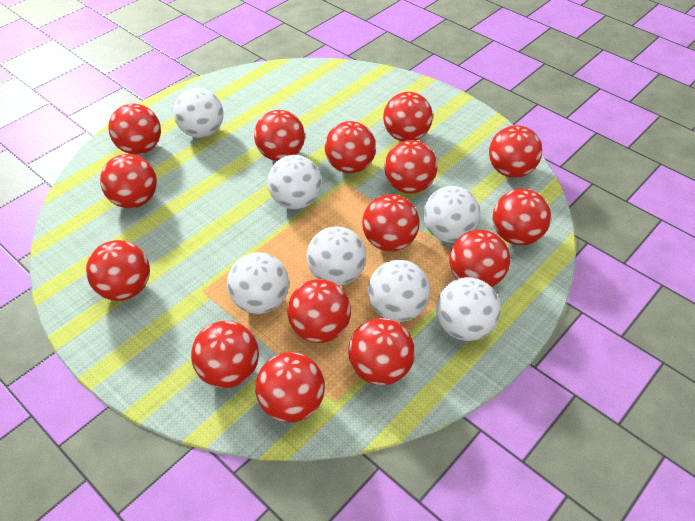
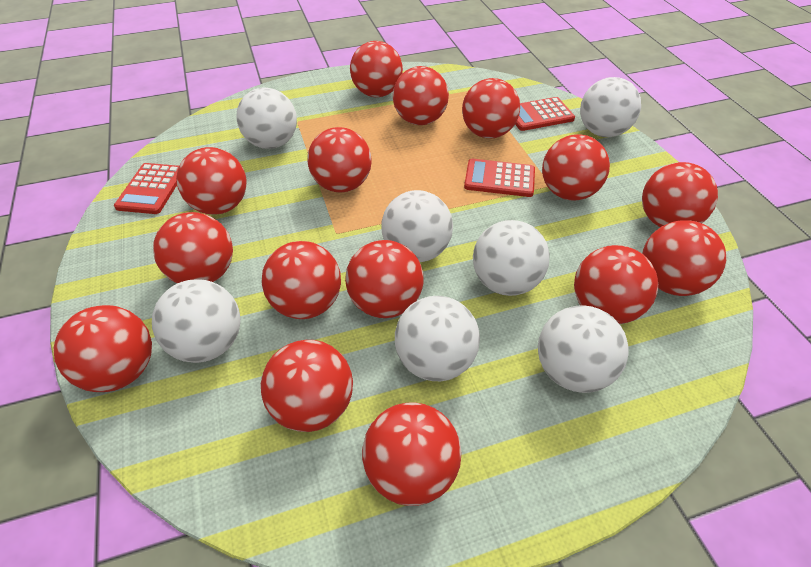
red calculator: none = 0 -> [114,163,179,214] [464,159,535,197] [515,97,575,131] = 3

